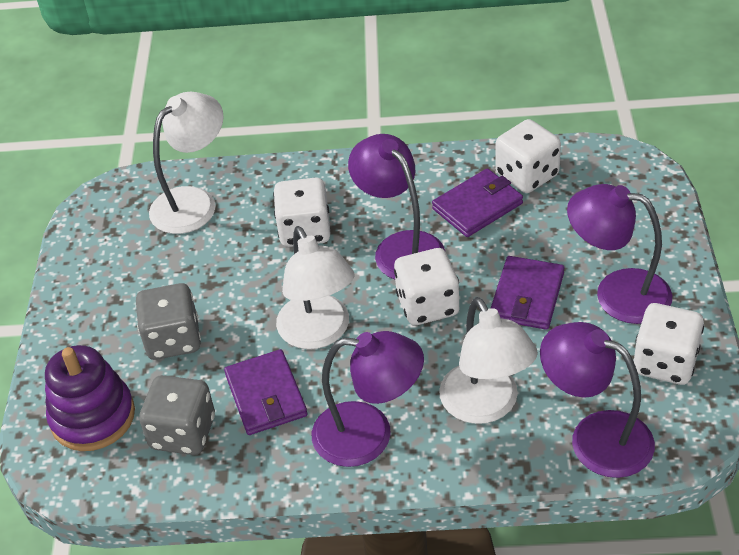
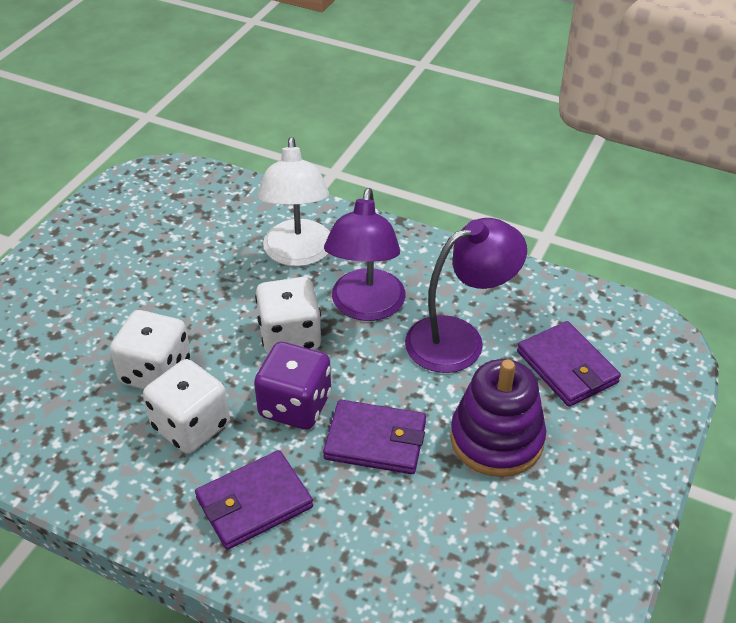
grey dice: [136,283,201,360] [139,375,215,455] = 2 -> none = 0
purple dice: none = 0 -> [254,342,331,430] = 1
purple lamp: [312,331,424,467] [348,134,445,279] [540,322,655,478] [567,184,672,324] = 4 -> [324,188,405,321] [405,218,527,373] = 2
white dice: [273,177,331,247] [394,248,459,325] [495,119,561,193] [634,303,704,385] = 4 -> [110,310,191,389] [143,359,230,454] [255,277,321,354] = 3
white lamp: [149,92,223,234] [276,226,354,349] [439,297,538,424] = 3 -> [257,137,330,267] = 1

